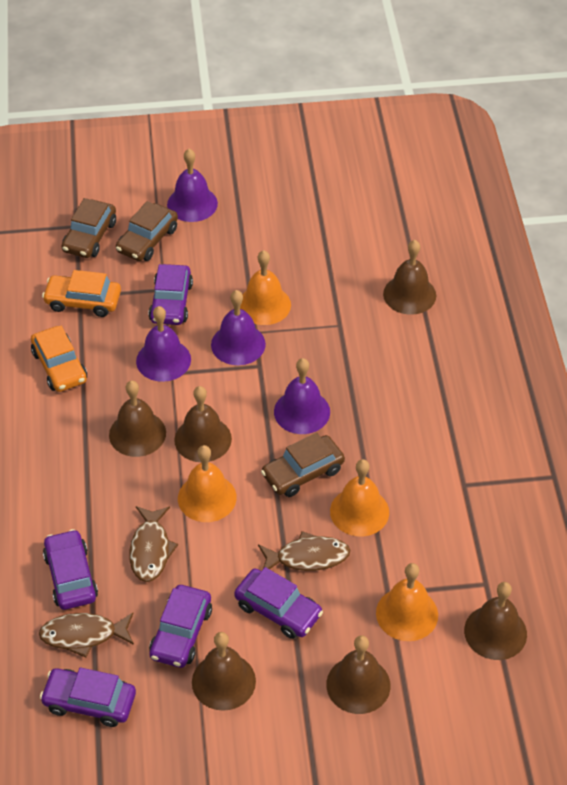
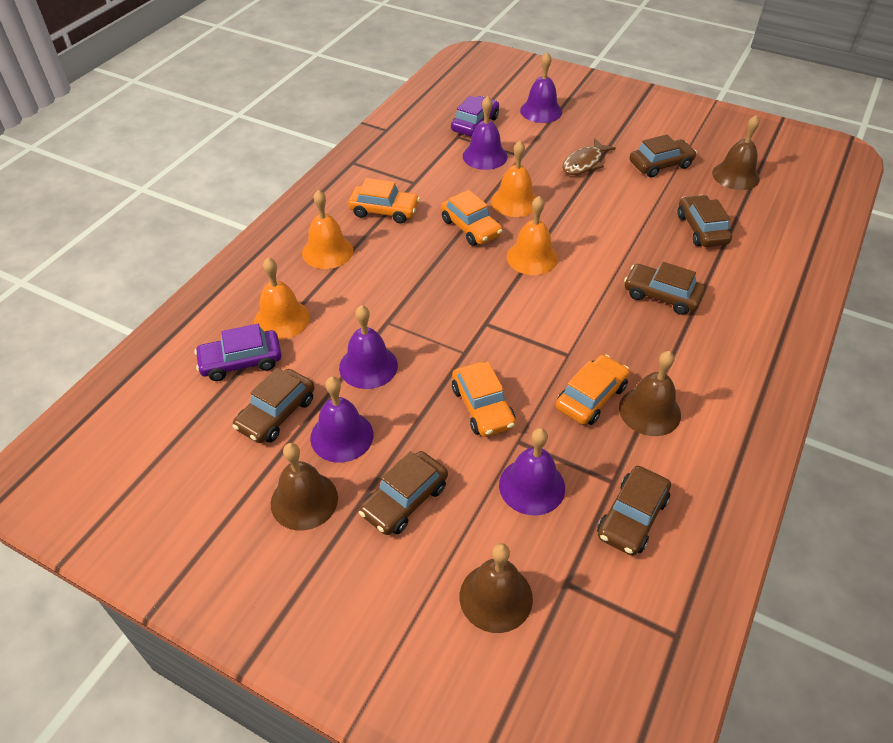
brown bell: [109,380,166,457] [174,386,232,462] [192,632,256,711] [326,635,391,714] [383,240,436,315] [464,582,527,660] = 6 -> [271,443,338,531] [460,543,533,633] [619,351,681,436] [712,115,760,190] = 4
brown car: [61,198,116,258] [116,201,178,261] [261,432,345,497] = 3 -> [233,368,315,443] [359,451,448,535] [597,466,671,556] [624,262,705,315] [629,134,697,177] [678,195,732,247] = 6
brown fish: [39,613,134,658] [129,506,178,582] [258,531,350,571] = 3 -> [562,138,616,175] = 1
orange car: [31,326,87,392] [42,270,121,317] = 2 -> [348,178,420,223] [441,190,503,246] [452,362,516,437] [556,355,630,425] = 4
purple bell: [136,306,191,382] [167,149,218,222] [211,290,266,365] [274,358,330,434] = 4 -> [310,377,373,463] [339,305,398,389] [463,96,508,170] [499,428,565,515] [520,52,562,123] = 5
purple car: [40,667,136,727] [43,529,98,610] [149,264,193,325] [149,585,212,668] [234,567,323,639] = 5 -> [194,324,282,381] [451,96,499,137] = 2

